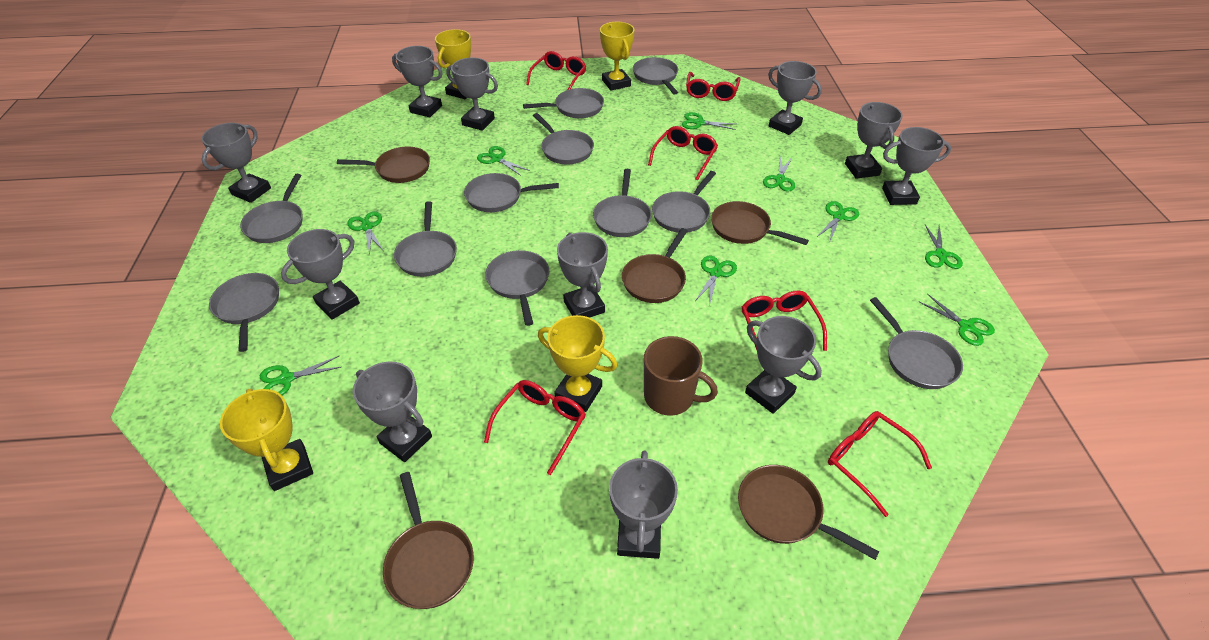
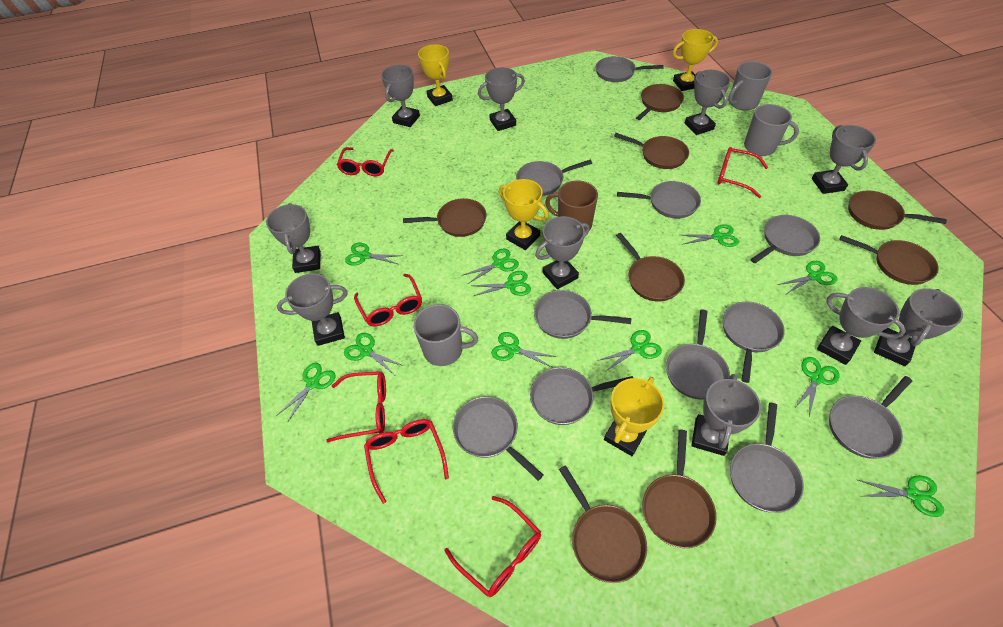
brown pan: [337,147,430,183] [383,472,474,609] [622,228,688,303] [711,201,809,245] [738,465,879,560] = 5 -> [403,198,486,237] [559,465,647,583] [614,133,689,169] [616,233,685,302] [636,84,684,120] [642,430,717,548] [839,235,939,285] [848,191,947,230] = 8
green scissors: [260,356,341,395] [347,212,383,255] [477,146,530,176] [682,112,736,130] [695,256,737,306] [763,157,795,192] [817,201,859,241] [918,294,995,346] [925,225,963,269] = 9 -> [276,363,335,423] [344,333,404,375] [345,243,403,266] [461,249,519,284] [472,271,531,296] [491,332,557,368] [597,330,662,372] [682,224,739,247] [777,261,837,294] [795,357,840,416] [858,475,944,517] = 11
grey mug: none = 0 -> [413,304,478,366] [728,61,772,111] [744,104,799,156] = 3
grey trophy: [202,123,271,203] [281,229,360,320] [353,361,432,462] [392,46,442,117] [446,58,498,131] [557,232,608,318] [609,450,678,559] [745,316,822,414] [768,61,822,135] [845,102,903,179] [882,127,951,205] = 11 -> [266,203,321,273] [277,273,348,346] [381,65,420,127] [478,67,525,131] [535,216,590,289] [685,70,731,135] [691,374,761,456] [812,125,876,194] [817,287,906,365] [874,288,963,366] = 10

